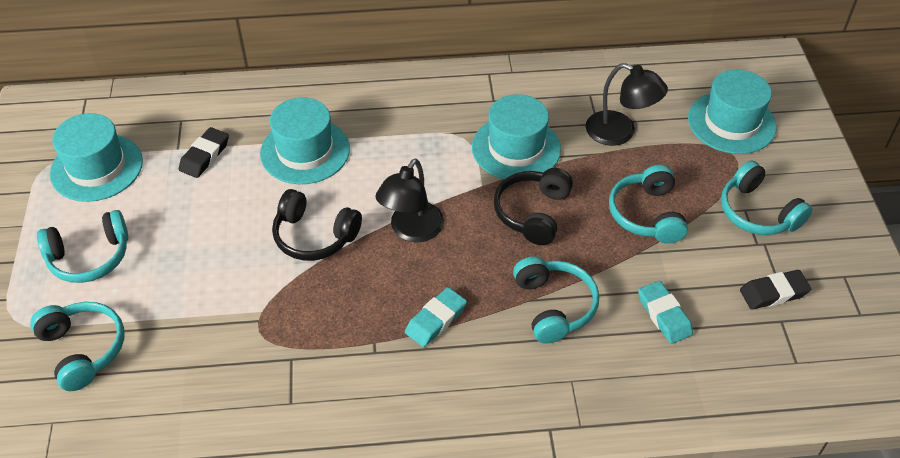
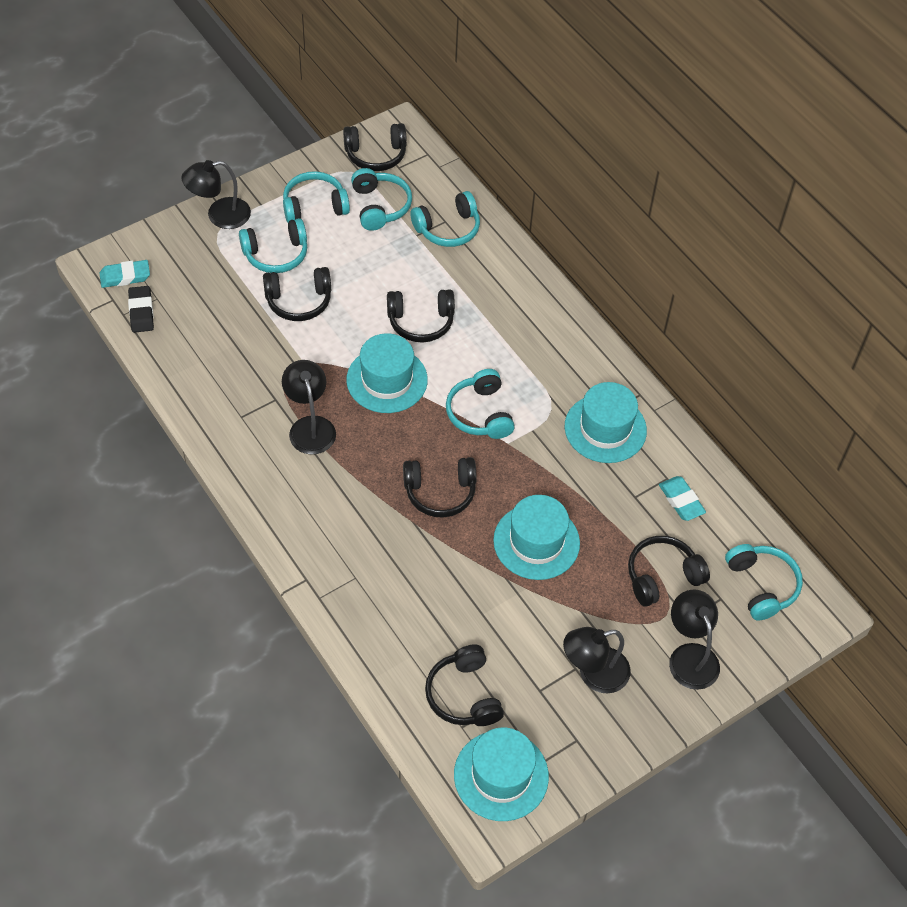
black eraser: [179,127,229,178] [740,270,811,310] = 2 -> [128,286,154,333] = 1
black headphones: [272,189,362,261] [494,168,573,245] = 2 -> [263,267,331,321] [343,123,407,171] [387,289,455,342] [403,457,477,518] [425,644,504,726] [628,536,710,607] = 6
black lamp: [375,158,444,242] [586,63,668,146] = 2 -> [181,160,251,229] [282,360,336,455] [563,627,631,693] [669,589,720,690] = 4
turquoise headphones: [30,302,124,391] [37,210,129,283] [513,256,599,344] [609,165,688,244] [721,160,812,235] = 5 -> [239,218,307,273] [283,171,350,223] [351,168,412,231] [411,191,480,247] [446,369,515,439] [725,544,803,621] = 6

